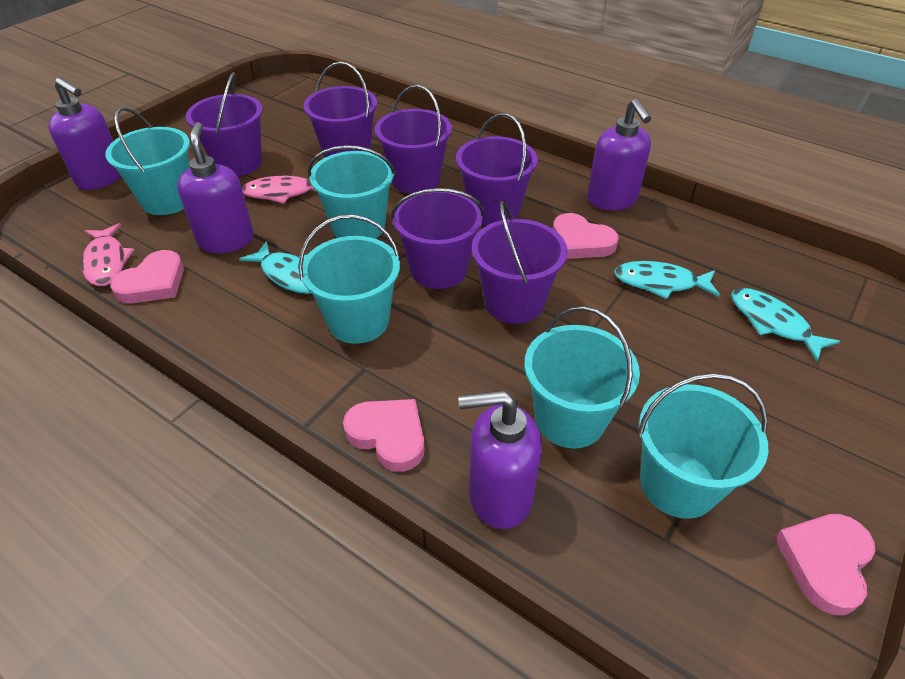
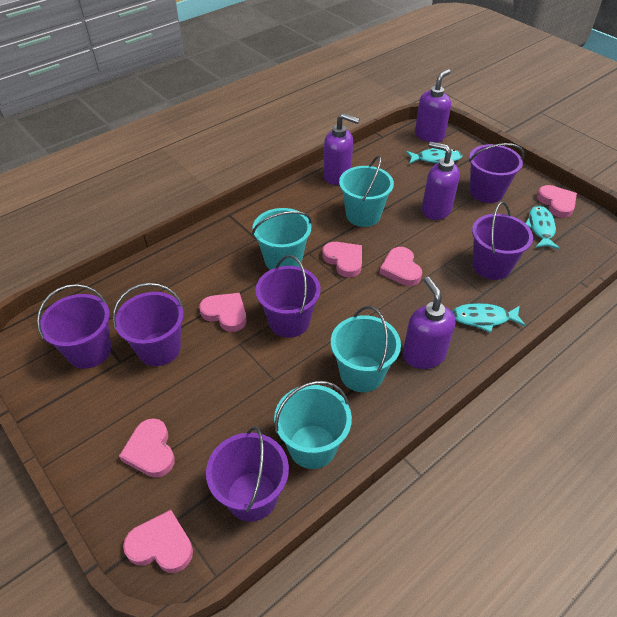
pink fish: [81,223,135,286] [242,176,316,204] = 2 -> none = 0
pink heart: [111,250,184,303] [343,399,425,472] [553,213,619,259] [775,514,875,615] = 4 -> [119,418,175,478] [123,510,193,573] [199,293,247,332] [322,242,362,278] [379,247,422,286] [537,185,577,218] = 6
turquoise bucket: [105,107,190,215] [298,214,400,344] [308,145,396,239] [524,306,640,448] [638,373,769,519] = 5 -> [252,208,312,270] [274,381,352,469] [331,306,401,392] [339,155,394,227] = 4

